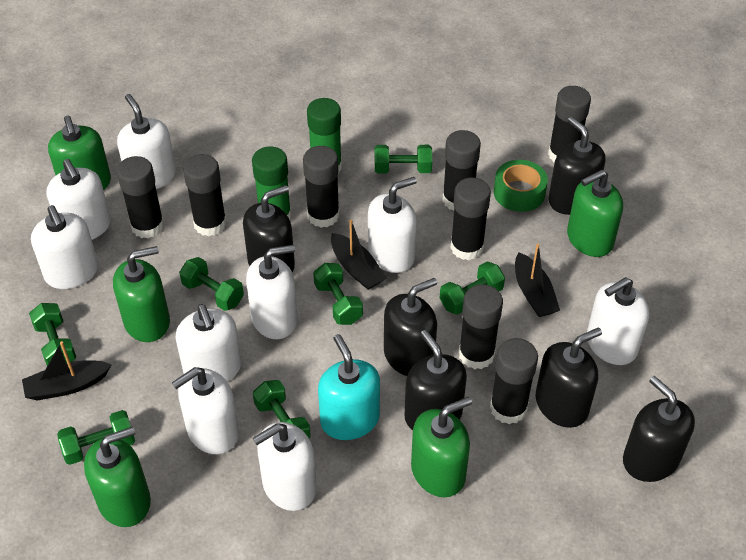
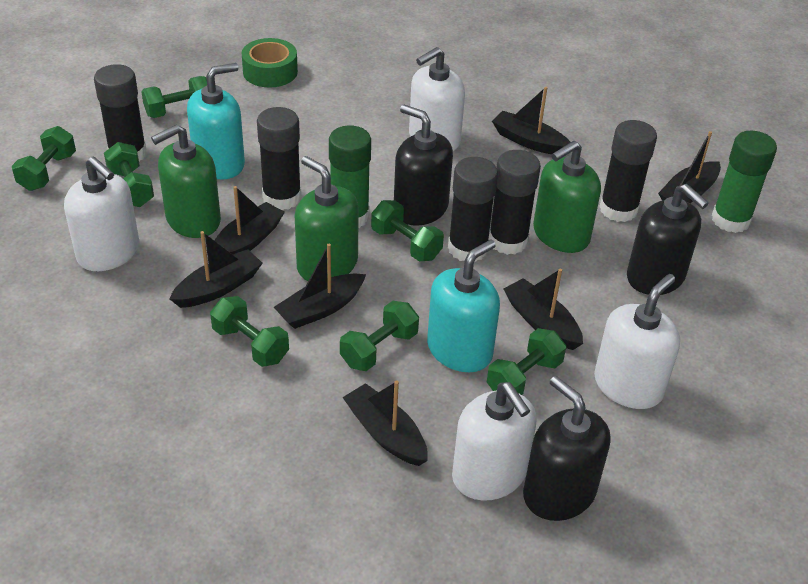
black boat: [22,341,112,400] [331,220,386,290] [515,243,560,317] = 3 -> [170,231,263,308] [214,186,285,255] [274,244,366,329] [343,381,428,466] [492,87,571,154] [504,268,583,350] [658,131,721,203] = 7
black glue stick: [117,156,164,239] [183,154,227,236] [303,146,340,228] [442,130,481,211] [450,177,491,260] [459,284,503,370] [490,338,538,424] [548,86,591,163] = 8 -> [94,64,147,161] [257,107,301,210] [448,157,498,262] [489,150,541,255] [599,120,657,222] = 5
black soap dispenser: [243,185,295,272] [384,278,437,376] [405,330,467,430] [536,328,602,428] [548,117,605,215] [623,376,695,482] = 6 -> [394,105,453,226] [523,376,610,521] [627,184,709,295] = 3
green soap dispenser: [48,115,111,190] [84,426,151,527] [113,246,170,342] [411,397,472,497] [567,170,623,257] = 5 -> [151,124,221,238] [295,156,359,281] [533,141,601,253] = 3
turquoise soap dispenser: [318,334,380,440] = 1 -> [187,63,245,179] [427,239,500,372] = 2
white soap dispenser: [31,205,98,289] [46,159,111,240] [117,94,176,189] [172,367,239,454] [176,304,242,382] [246,244,298,339] [253,422,317,511] [368,177,417,273] [587,277,649,365] = 9 -> [64,156,139,271] [409,47,465,151] [452,382,537,501] [594,274,680,409] = 4

